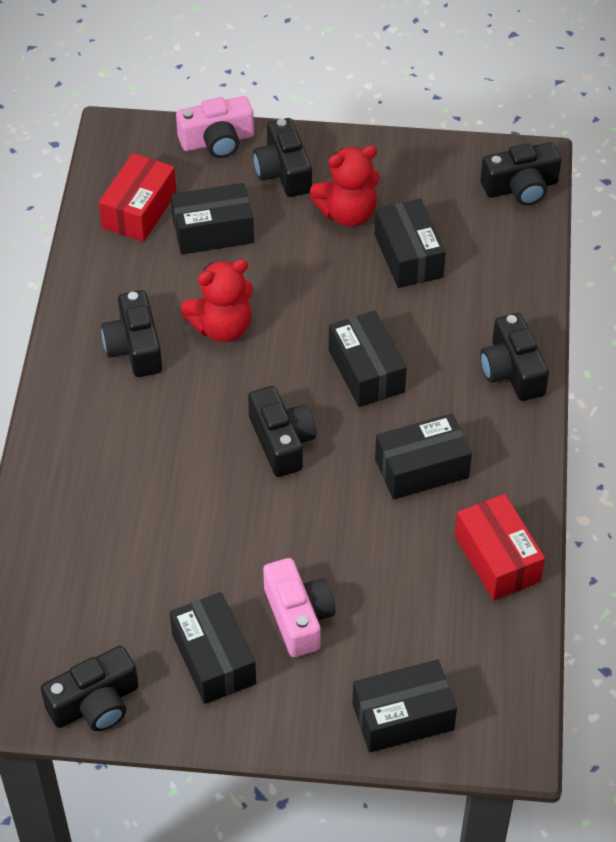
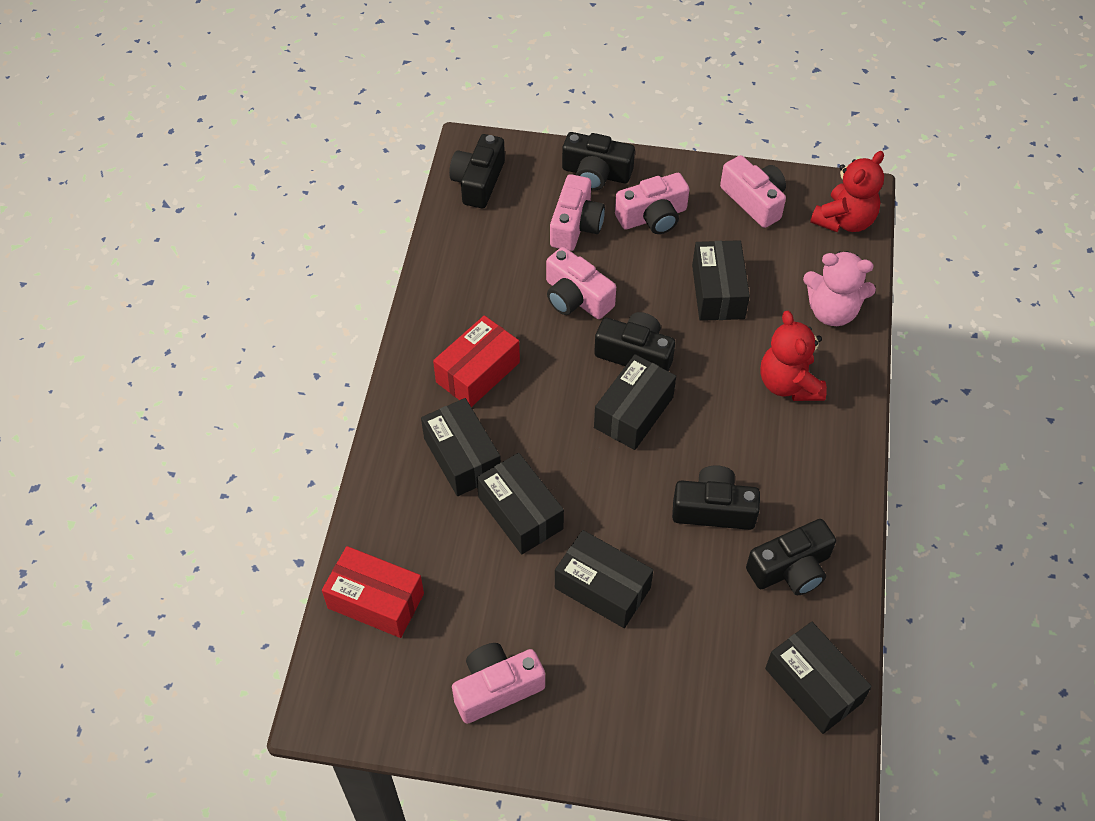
black camera: [41,646,139,731] [101,290,162,377] [248,386,316,477] [253,118,312,197] [480,142,562,206] [480,313,549,401] = 6 -> [449,134,505,208] [562,132,635,191] [594,312,675,371] [672,465,760,530] [746,519,836,595] = 5
pink camera: [176,96,254,158] [263,558,335,657] = 2 -> [452,643,545,724] [546,247,616,319] [550,174,605,251] [615,173,689,234] [720,155,786,228] = 5
pink teddy bear: none = 0 -> [803,251,876,326] = 1

